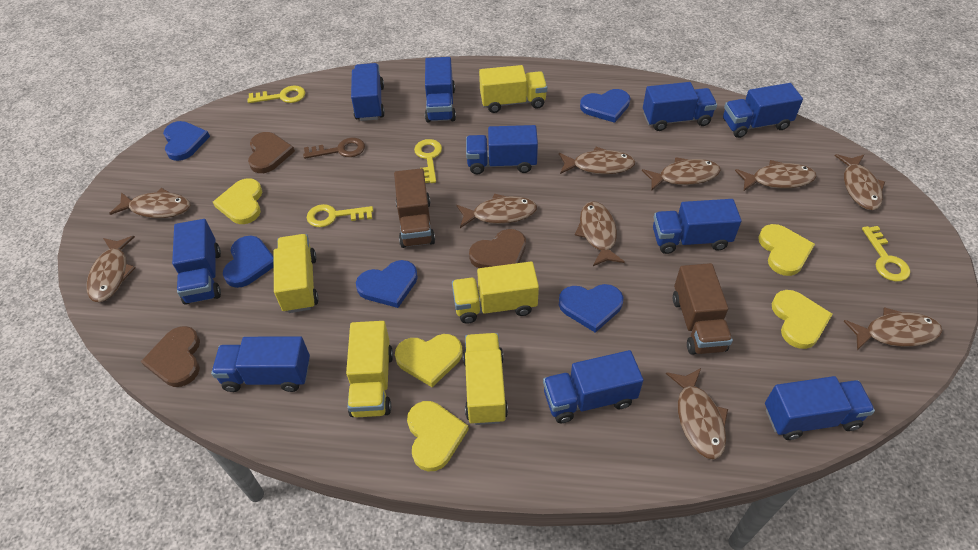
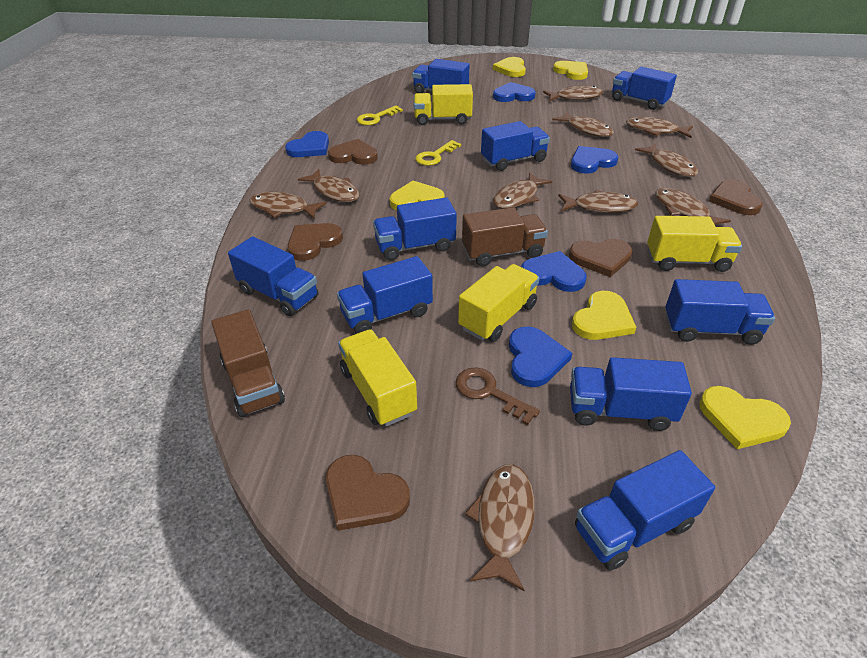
blue truck: [172,219,221,305] [211,336,310,392] [351,63,385,121] [425,57,456,123] [466,125,538,174] [543,350,643,423] [643,82,717,131] [653,199,741,254] [723,83,803,138] [765,376,875,440] = 10 -> [228,236,318,316] [337,256,433,334] [373,197,457,261] [412,59,470,93] [481,121,550,171] [570,357,692,431] [575,450,715,571] [612,67,677,110] [665,279,775,345] = 9
brown heart: [141,326,200,387] [248,132,295,173] [469,229,526,268] = 3 -> [287,223,343,261] [326,455,410,531] [328,139,378,165] [569,239,633,277] [709,179,763,215] = 5
yellow key: [247,86,305,103] [307,204,373,227] [414,139,442,183] [862,226,910,282] = 4 -> [357,106,403,126] [415,140,461,166] = 2
yellow truck: [274,234,319,313] [346,321,393,417] [452,261,539,324] [463,333,508,425] [479,65,547,113] = 5 -> [338,329,417,427] [414,84,473,125] [458,264,540,342] [647,216,742,272] = 4

